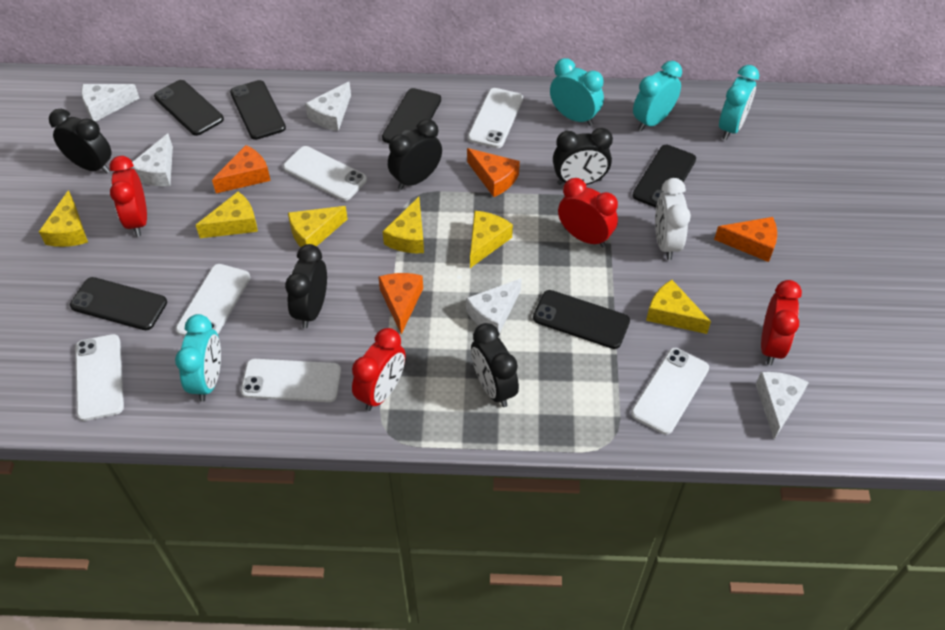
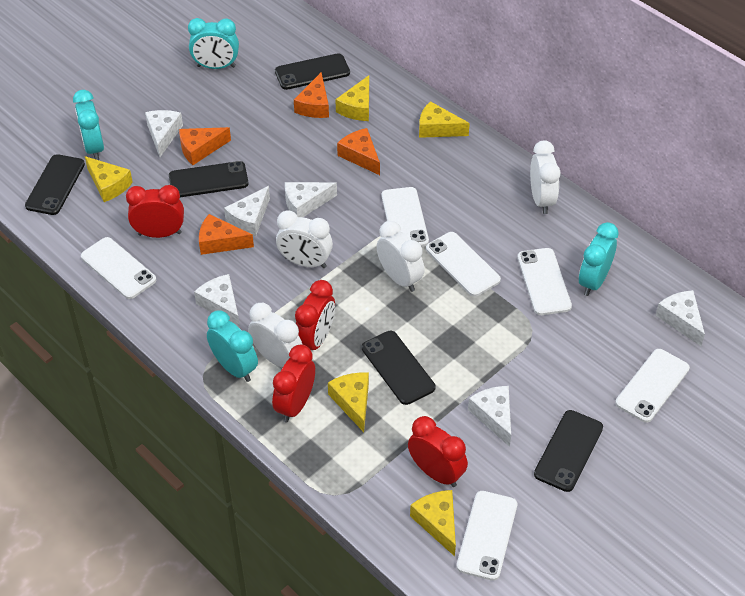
black clock: [49,109,112,173] [285,244,327,328] [388,119,442,190] [471,323,519,407] [553,128,613,185] = 5 -> none = 0
black phone: [70,277,167,330] [154,80,224,136] [230,80,286,140] [382,88,441,143] [533,290,630,349] [633,145,696,208] = 6 -> [25,154,85,215] [169,161,248,197] [275,53,350,90] [362,331,435,405] [534,410,603,492] = 5
white cheese: [81,84,140,122] [131,133,173,186] [305,82,351,131] [466,278,522,333] [756,372,809,439] = 5 -> [145,110,183,157] [194,274,240,328] [224,186,270,236] [285,182,337,217] [468,386,511,447] [655,290,705,346] = 6
white clock: [655,178,691,260] = 1 -> [248,303,303,368] [276,210,333,268] [377,221,424,292] [530,141,561,214] = 4
yellow cheese: [39,190,88,247] [196,192,258,238] [288,206,347,247] [383,197,424,253] [470,211,513,268] [646,280,711,334] = 6 -> [85,156,133,202] [328,372,369,432] [335,75,369,121] [410,490,456,556] [419,101,470,138] = 5

